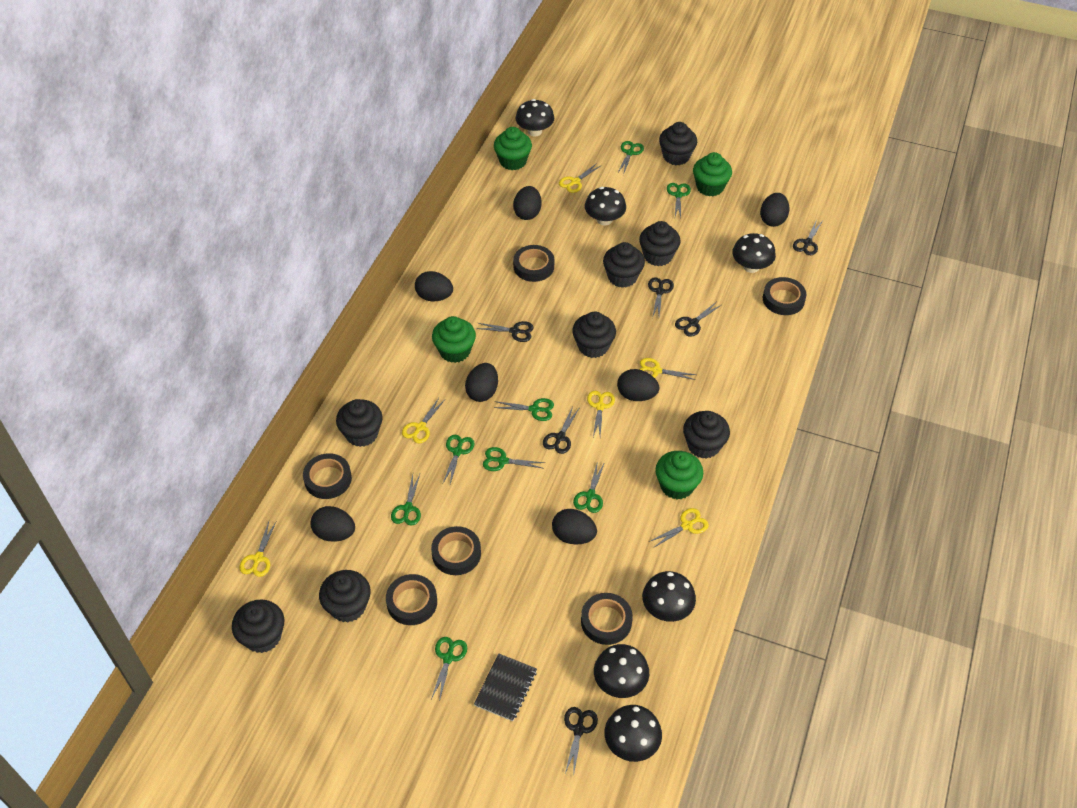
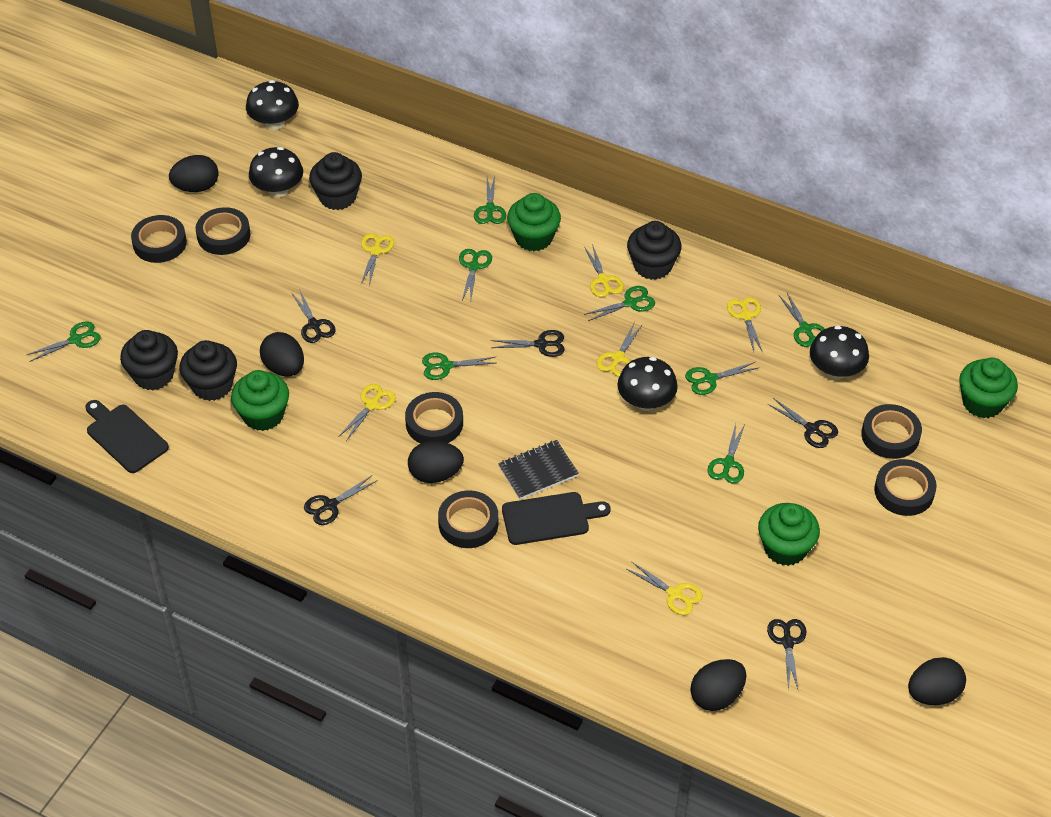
black cupcake: [232,599,284,653] [319,570,371,623] [336,399,383,447] [572,312,616,358] [603,242,645,288] [639,221,681,266] [659,122,697,165] [683,411,730,459] = 8 -> [120,330,178,390] [180,340,237,401] [309,152,362,210] [627,221,682,280] = 4
black cutting board: none = 0 -> [86,400,169,473] [502,492,610,545] = 2
black egg: [310,506,355,542] [415,271,453,301] [465,363,498,402] [513,186,542,220] [552,509,597,545] [617,369,659,401] [760,193,789,227] = 7 -> [169,155,219,192] [260,332,304,376] [408,441,464,483] [691,659,746,711] [908,657,966,705] = 5
black mushroom: [515,99,554,136] [585,187,626,226] [594,644,649,698] [605,705,662,762] [642,571,696,622] [732,233,776,273] = 6 -> [246,80,299,130] [249,147,303,197] [617,357,678,411] [810,325,869,379] = 4
black scissors: [476,321,534,342] [543,407,579,454] [564,707,598,777] [648,277,674,318] [675,302,721,337] [793,219,822,255] = 6 -> [292,289,336,343] [304,475,378,525] [491,330,565,357] [767,619,806,692] [768,398,838,448] = 5

